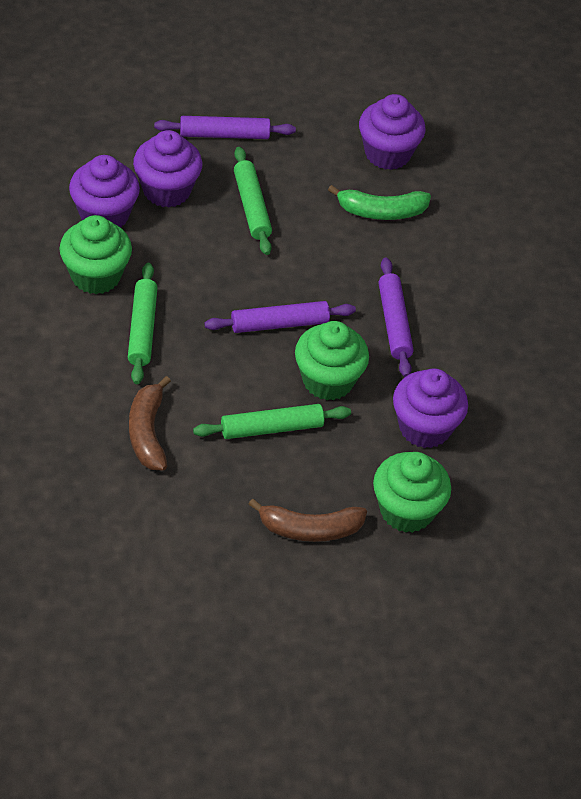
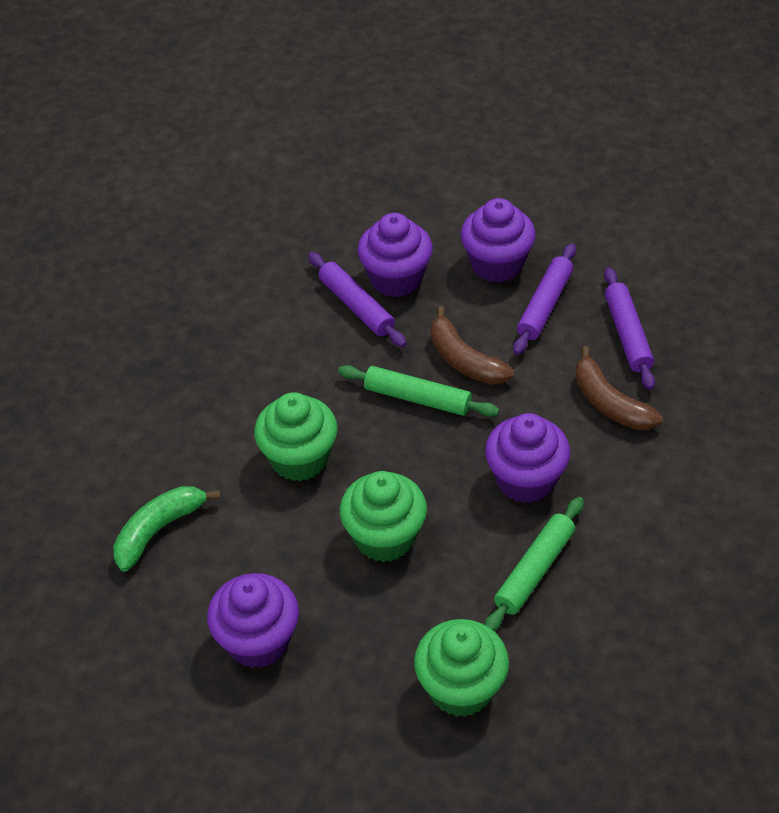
green rolling pin: [128,263,158,384] [193,404,351,439] [234,147,272,255] = 3 -> [338,365,499,417] [484,497,584,631] = 2

